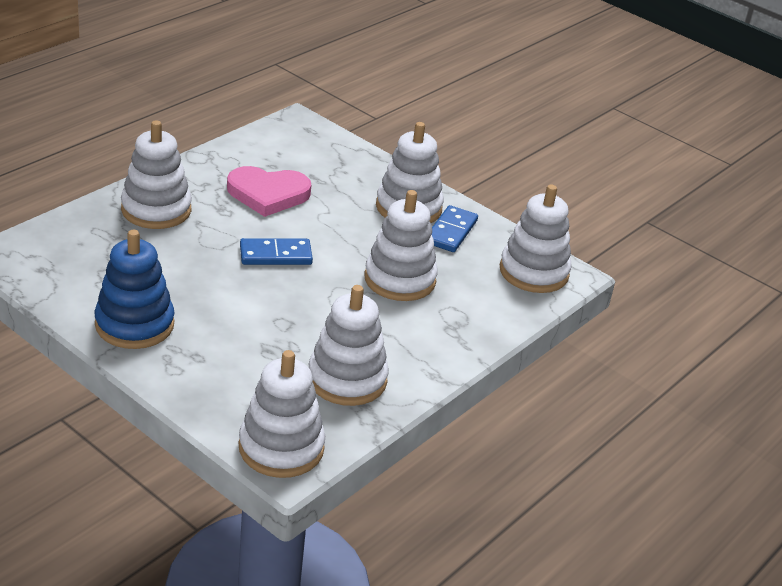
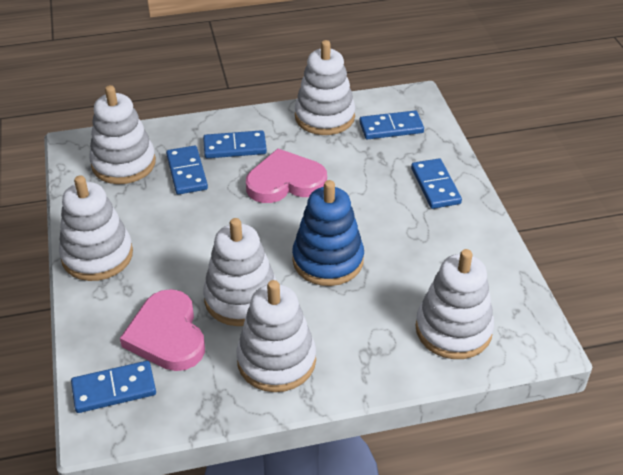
blue domino: [240,238,313,265] [432,205,478,252] = 2 -> [71,361,156,413] [166,146,208,195] [203,130,267,158] [359,111,424,139] [411,158,462,209] = 5
pink heart: [227,166,311,217] = 1 -> [120,289,205,371] [246,149,327,203] = 2

